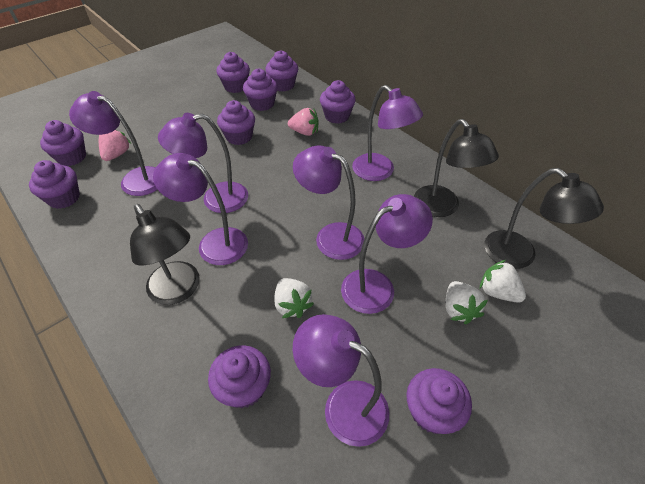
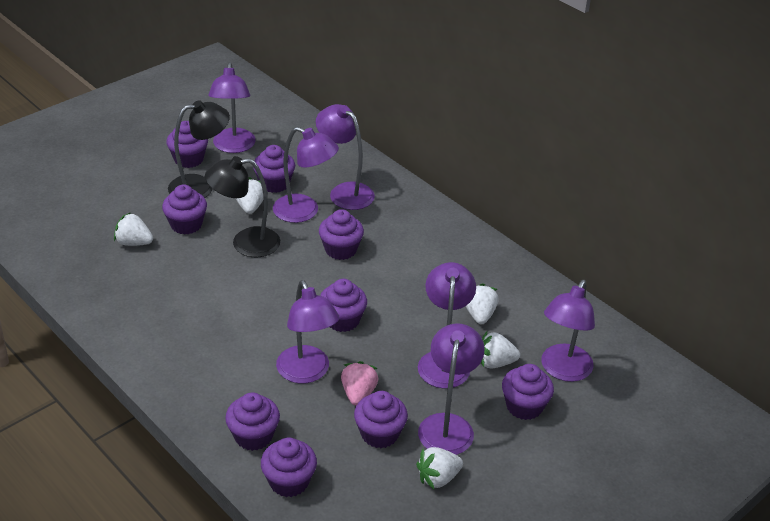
black lamp: [130,204,200,305] [414,119,499,217] [484,168,604,269] = 3 -> [168,100,230,198] [205,156,280,257] = 2
pink strawberry: [99,130,131,161] [288,108,319,136] = 2 -> [341,361,378,406] = 1
white strawberry: [274,278,314,318] [446,281,488,325] [480,260,526,303] = 3 -> [114,212,153,246] [236,177,264,214] [416,447,463,489] [466,283,499,324] [481,332,520,368] = 5

